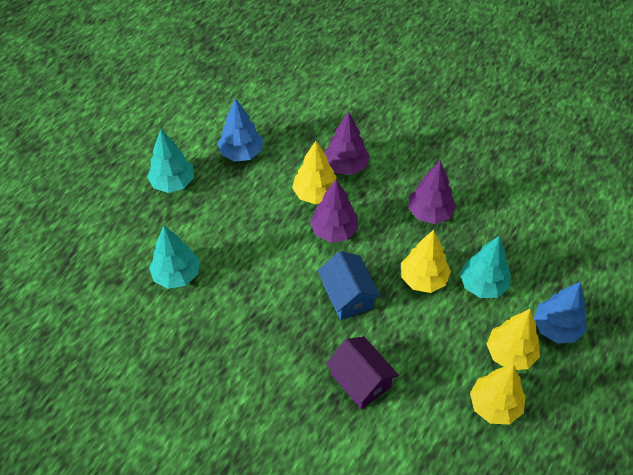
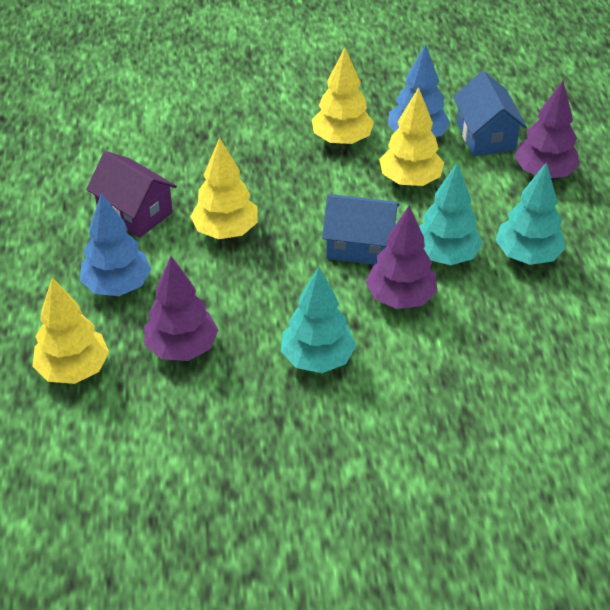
blue house: [318,251,381,320] = 1 -> [322,194,400,265] [453,71,527,156] = 2

